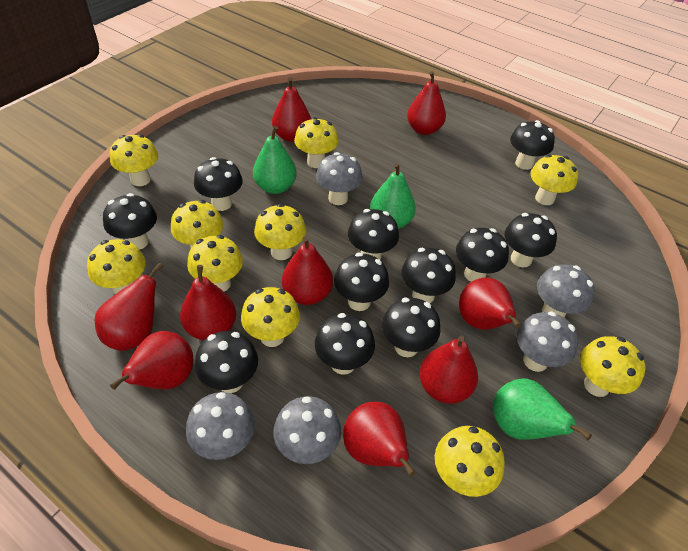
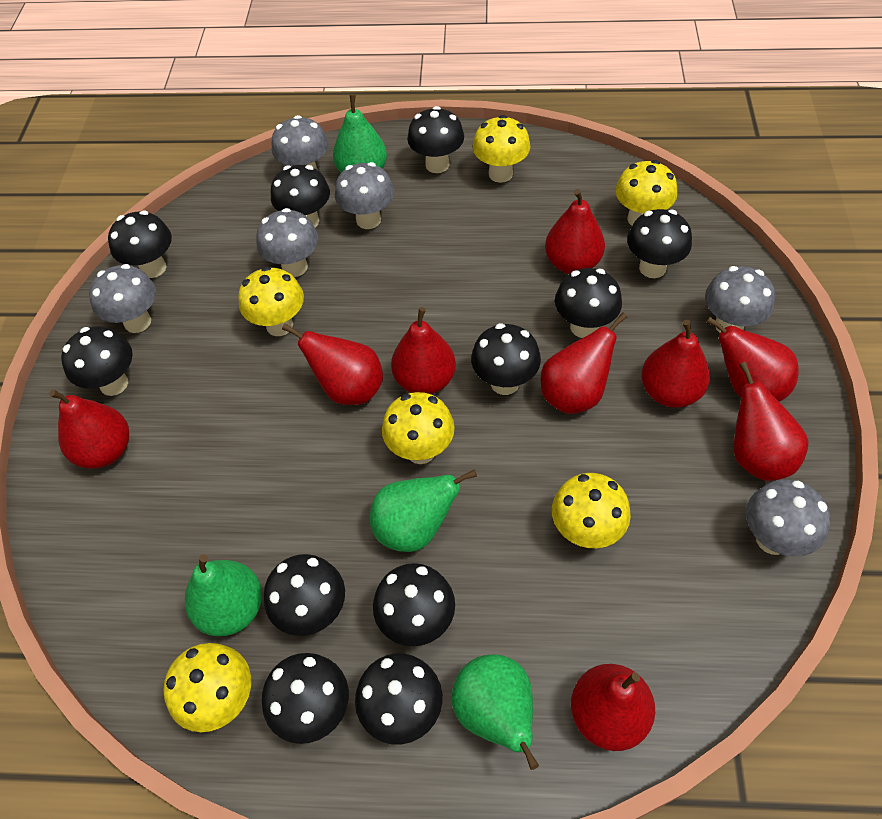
green pear: [253,126,297,194] [370,163,416,229] [493,378,592,440] = 3 -> [185,555,262,636] [333,94,387,173] [370,470,477,552] [452,654,539,770] = 4
grey mushroom: [186,392,255,460] [274,396,341,464] [316,152,363,205] [517,311,578,372] [537,264,595,318] = 5 -> [89,264,156,333] [256,208,319,277] [272,115,328,170] [335,162,394,229] [705,266,775,333] [746,479,830,557] = 6
yellow mushroom: [87,239,146,294] [110,134,158,186] [171,200,223,248] [187,235,243,292] [241,287,300,347] [254,204,306,260] [294,117,338,168] [435,426,505,497] [531,154,578,205] [580,336,646,397] = 10 -> [163,643,251,732] [238,266,304,336] [382,392,455,464] [473,115,530,183] [552,473,631,548] [615,160,677,226] = 6

